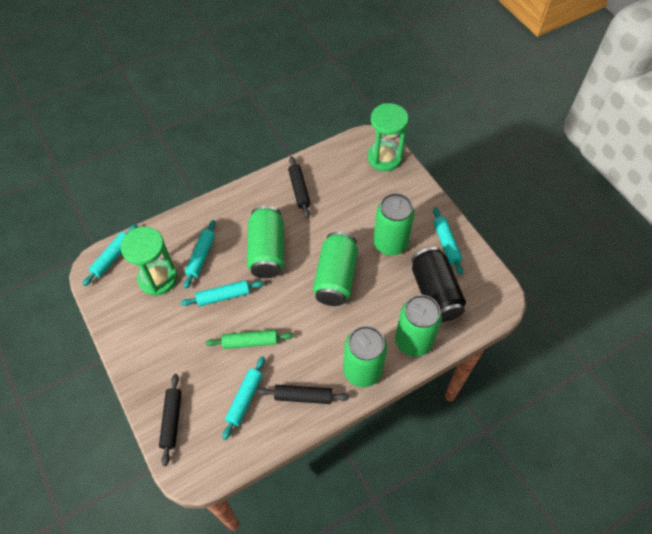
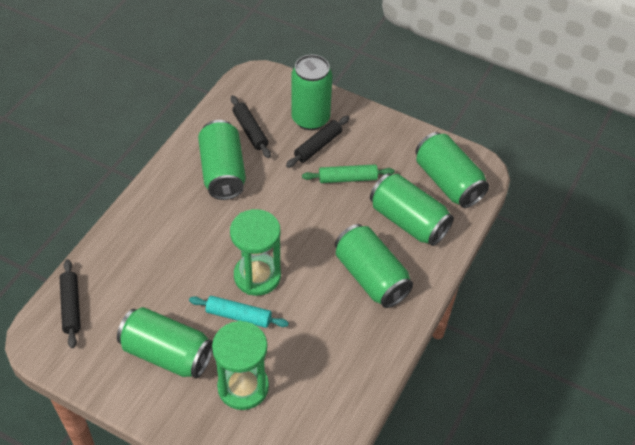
black can: [412,247,466,322] = 1 -> none = 0
green can: [247,206,284,278] [313,232,358,306] [343,326,387,387] [373,193,414,256] [395,295,442,357] = 5 -> [117,307,213,378] [198,120,246,200] [291,55,332,130] [335,224,413,308] [370,173,454,246] [415,132,489,208] = 6
turquoise rolling pin: [82,224,137,286] [181,280,264,306] [184,220,216,289] [222,356,265,440] [433,207,463,275] = 5 -> [189,296,289,328] = 1

